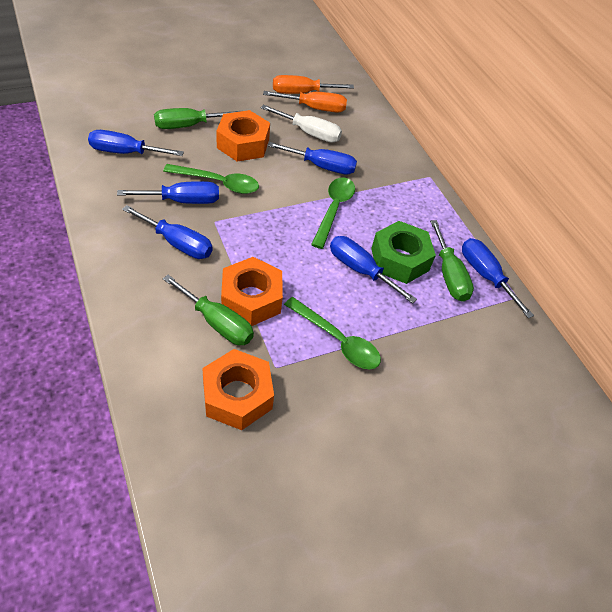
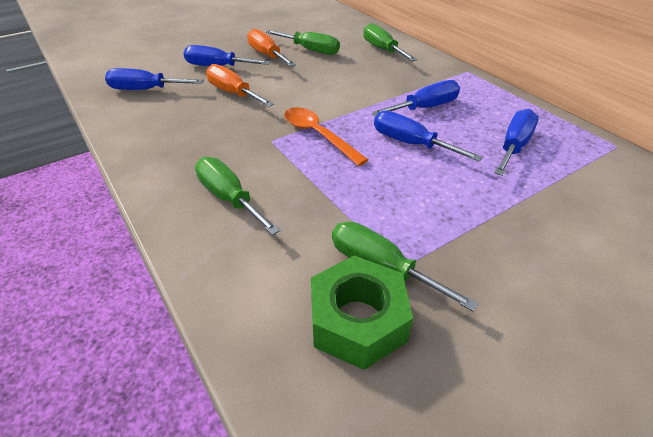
blue screwdriver: [88,130,184,156] [117,181,219,204] [122,205,213,259] [267,142,357,175] [330,236,417,304] [462,238,534,318] = 6 -> [105,68,204,90] [183,45,271,66] [372,80,460,116] [374,111,483,161] [494,109,539,176] = 5
green screwdriver: [154,108,241,129] [163,275,254,346] [430,220,474,302] = 3 -> [195,157,280,235] [266,30,340,55] [332,221,478,311] [363,23,417,61] = 4
green spoon: [163,164,259,194] [284,297,381,369] [311,177,355,249] = 3 -> none = 0
orange nut: [202,349,274,430] [216,110,270,162] [221,257,283,326] = 3 -> none = 0
orange spoon: none = 0 -> [284,107,369,166] = 1
white screwdriver: [261,105,342,143] = 1 -> none = 0

